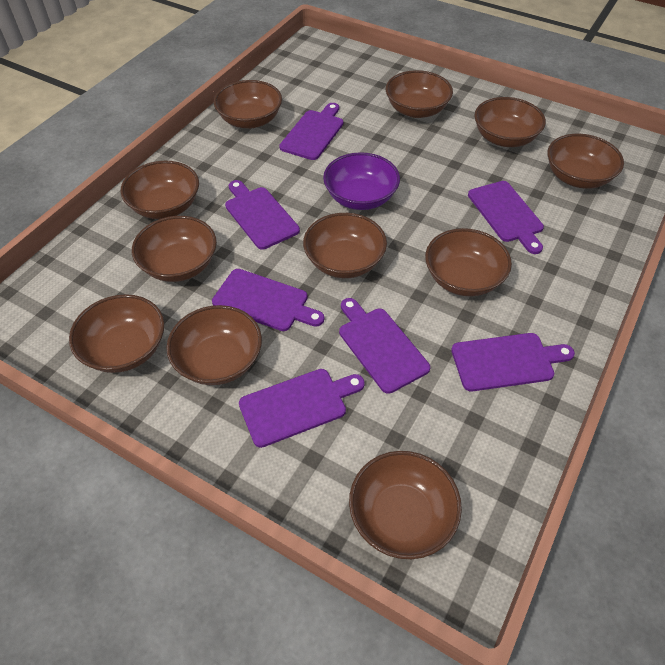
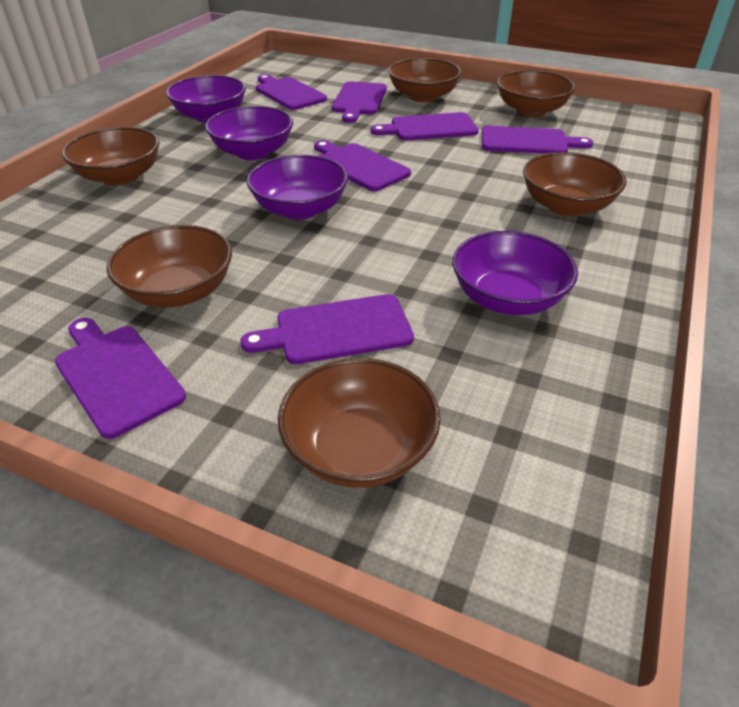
brown bowl: [69,294,164,373] [120,161,199,219] [132,216,217,282] [166,305,262,385] [214,80,282,129] [303,213,387,278] [349,451,462,559] [386,70,453,118] [425,228,512,297] [474,97,546,147] [547,134,624,189] = 11 -> [62,127,160,186] [106,225,232,307] [278,358,441,488] [388,58,462,102] [497,70,576,117] [523,152,627,216] = 6
purple bowl: [323,152,400,210] = 1 -> [166,75,246,123] [205,106,293,160] [246,155,348,220] [452,231,578,315] = 4

